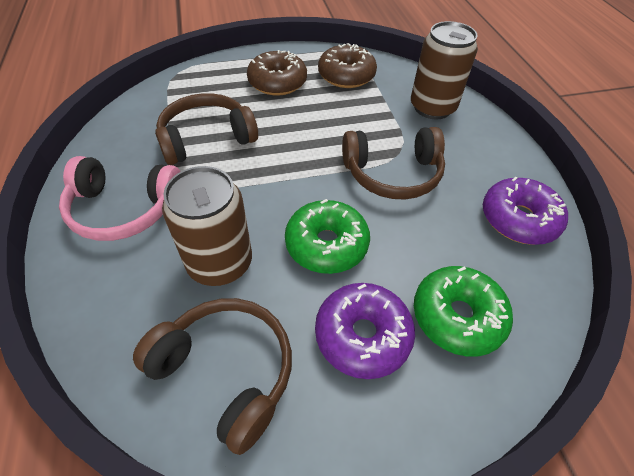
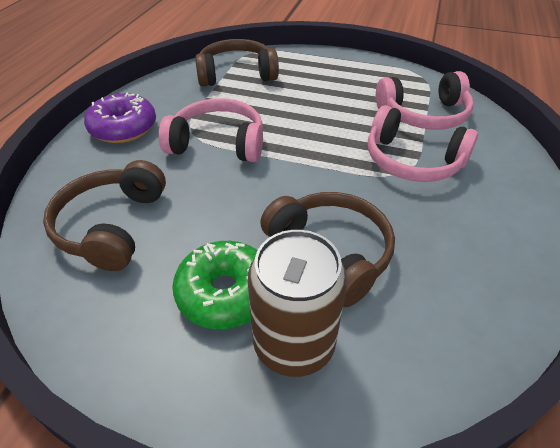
brown can: [162,166,252,286] [411,21,478,119] = 2 -> [248,230,347,377] = 1
brown donut: [247,50,307,96] [318,43,377,88] = 2 -> none = 0
green donut: [285,199,370,274] [414,266,513,357] = 2 -> [172,241,257,329] = 1
pink headphones: [59,156,181,241] = 1 -> [159,98,263,162] [368,105,478,182] [376,71,474,130] = 3
purple donut: [315,283,415,379] [483,177,568,245] = 2 -> [84,93,156,143] = 1

